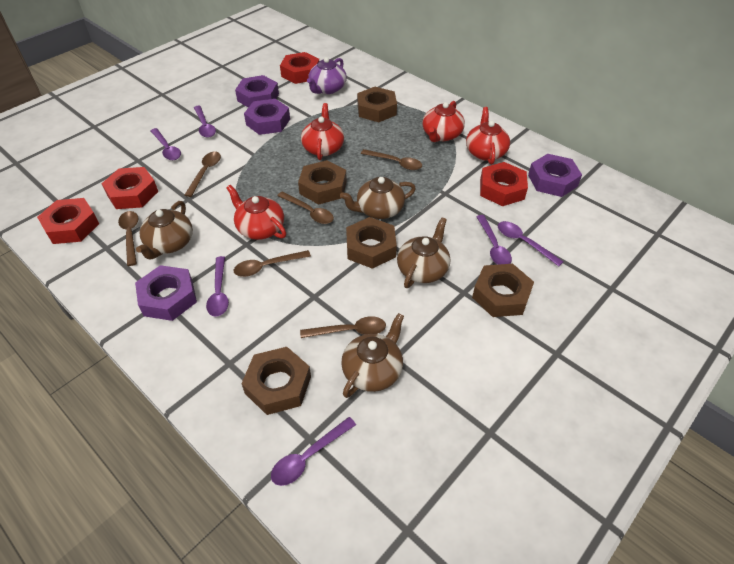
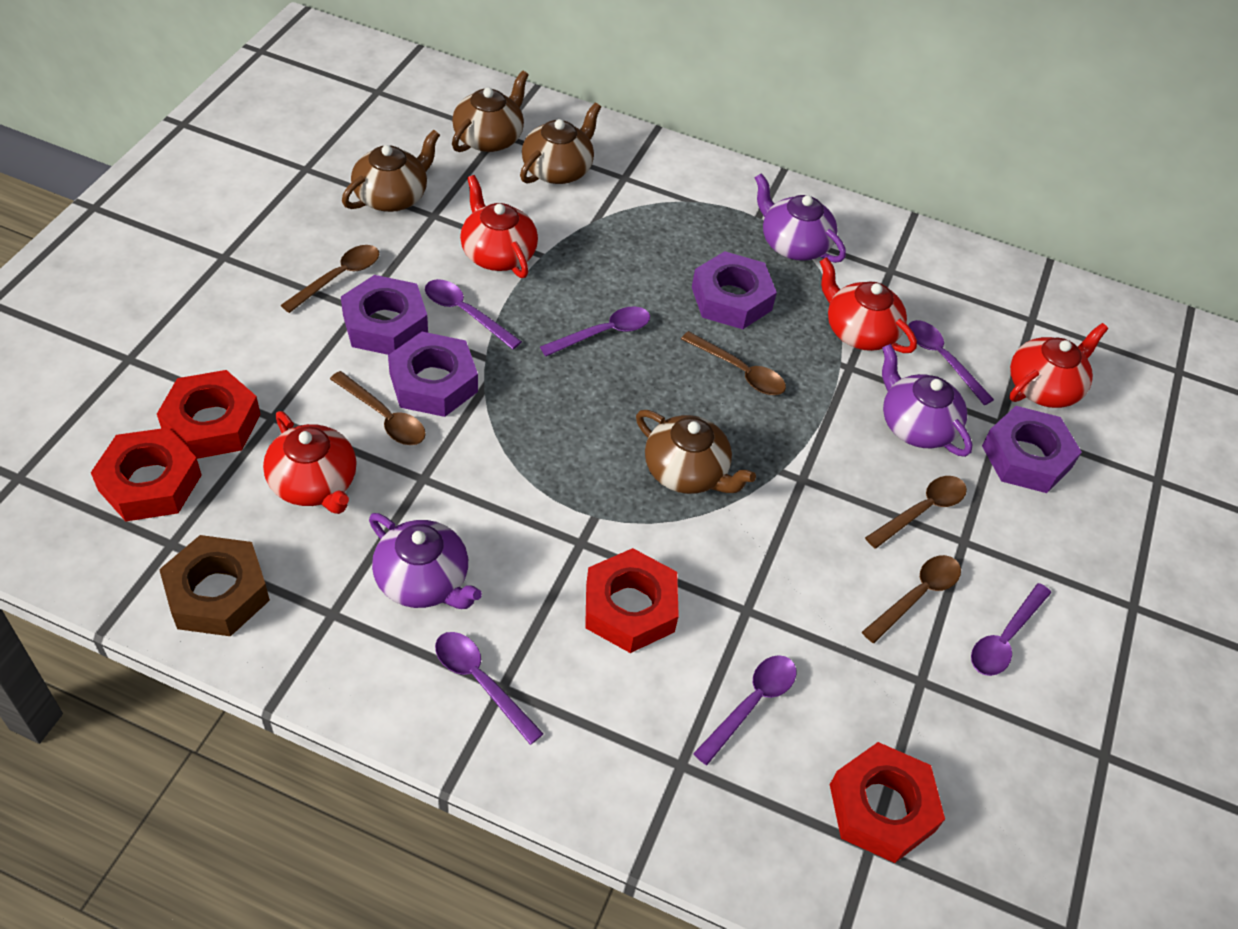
brown nut: [241,347,311,415] [298,160,347,205] [346,217,397,269] [357,87,397,122] [472,264,534,317] = 5 -> [159,535,270,636] = 1
brown spoon: [118,211,139,266] [185,152,221,197] [234,250,311,277] [277,191,334,224] [300,316,386,338] [361,149,422,170] = 6 -> [281,245,379,313] [330,371,426,445] [681,331,786,395] [862,555,961,643] [865,476,967,549] = 5
purple teapot: [307,57,347,94] = 1 -> [369,513,482,609] [755,173,846,263] [882,344,973,457] = 3

